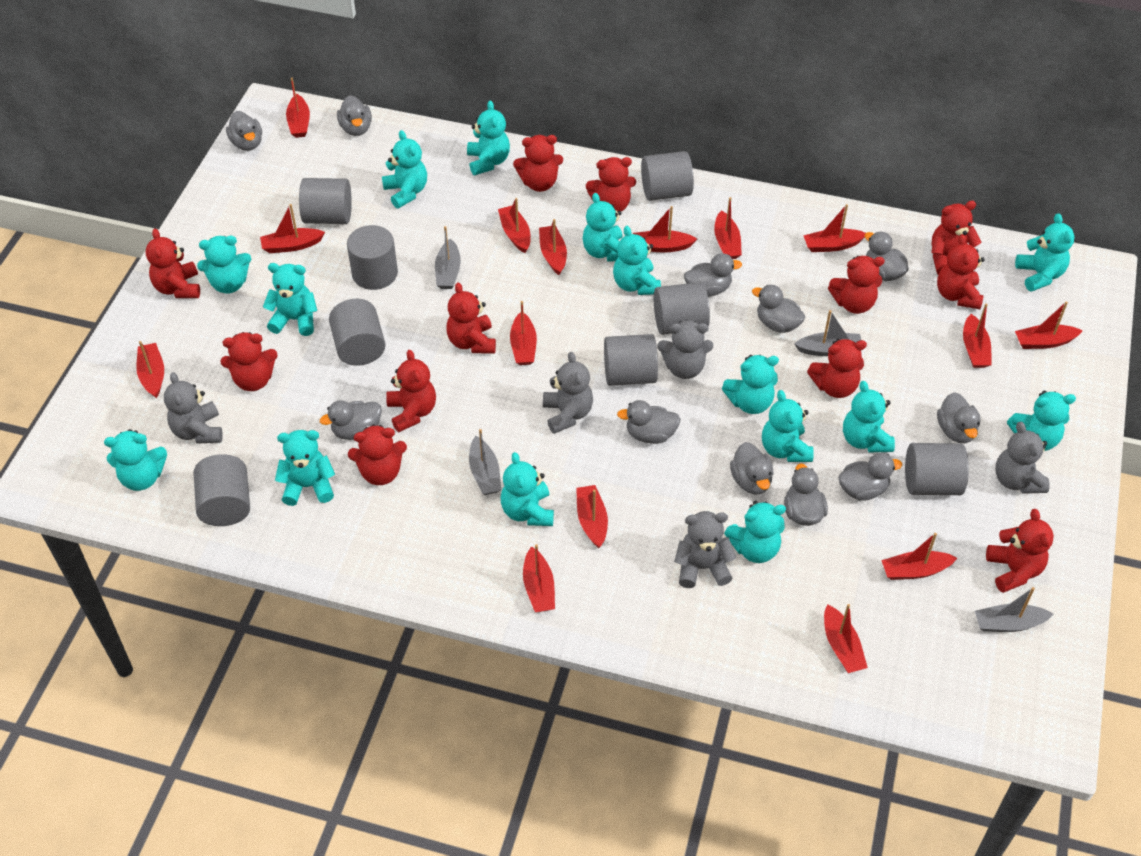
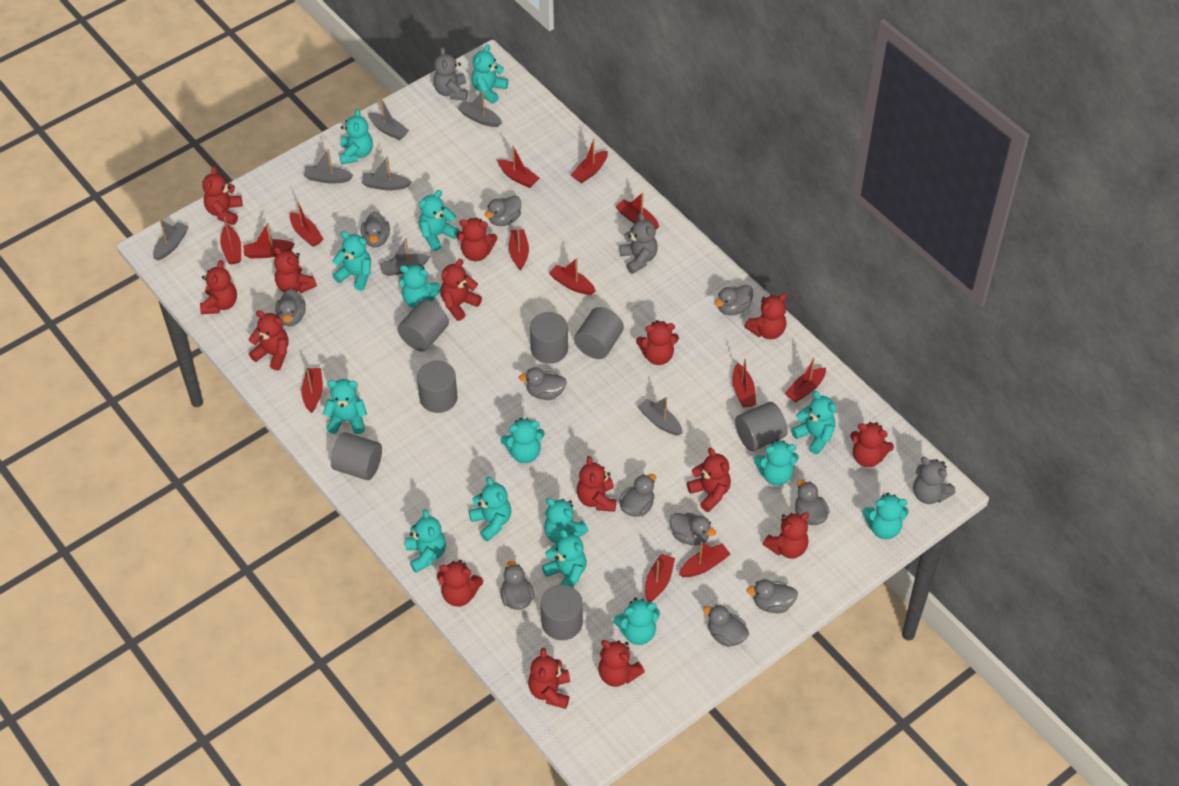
grey boat: [435,226,461,289] [469,429,501,495] [794,310,861,356] [975,587,1053,632] = 4 -> [153,219,189,261] [303,149,353,184] [362,156,411,190] [368,98,409,140] [379,238,430,276] [458,90,502,127] [638,397,683,436] = 7
grey cylinder: [194,454,250,526] [299,178,352,224] [329,299,385,366] [347,225,398,290] [604,334,658,386] [641,151,694,201] [654,282,710,335] [905,443,969,495] = 8 -> [331,432,382,480] [398,300,449,352] [417,361,458,413] [530,312,568,364] [541,585,583,640] [574,307,624,359] [735,402,788,451] = 7
grey teddy bear: [164,372,223,444] [543,352,593,434] [657,320,713,379] [674,511,736,588] [995,422,1050,494] = 5 -> [433,47,468,100] [619,213,658,274] [913,457,955,504] = 3
red boat: [136,341,164,398] [260,204,325,253] [286,78,310,138] [498,198,530,253] [510,301,537,365] [523,544,555,612] [539,219,567,275] [576,485,608,548] [633,206,697,252] [714,197,742,259] [803,204,866,252] [824,604,868,673] [881,533,957,580] [963,304,992,368] [1015,301,1083,349] = 15 -> [220,217,241,265] [243,223,295,259] [290,201,324,247] [301,368,323,413] [497,146,540,188] [509,228,529,271] [549,258,596,295] [571,139,608,183] [616,192,659,229] [645,553,675,603] [679,542,731,577] [732,359,756,408] [785,358,826,403] = 13
red teddy bear: [146,228,200,298] [221,332,278,391] [348,424,407,485] [386,350,436,432] [446,282,496,354] [513,135,563,192] [586,157,636,212] [807,339,867,398] [828,256,885,314] [931,201,981,275] [937,234,985,309] [986,509,1054,593] = 12 -> [200,260,237,314] [202,166,242,225] [249,310,289,370] [274,247,317,293] [437,560,483,607] [440,259,482,321] [456,218,497,261] [528,648,570,709] [577,456,616,512] [598,640,645,687] [636,320,679,365] [687,448,731,512] [744,294,787,339] [763,512,809,559] [850,422,894,467] = 15

